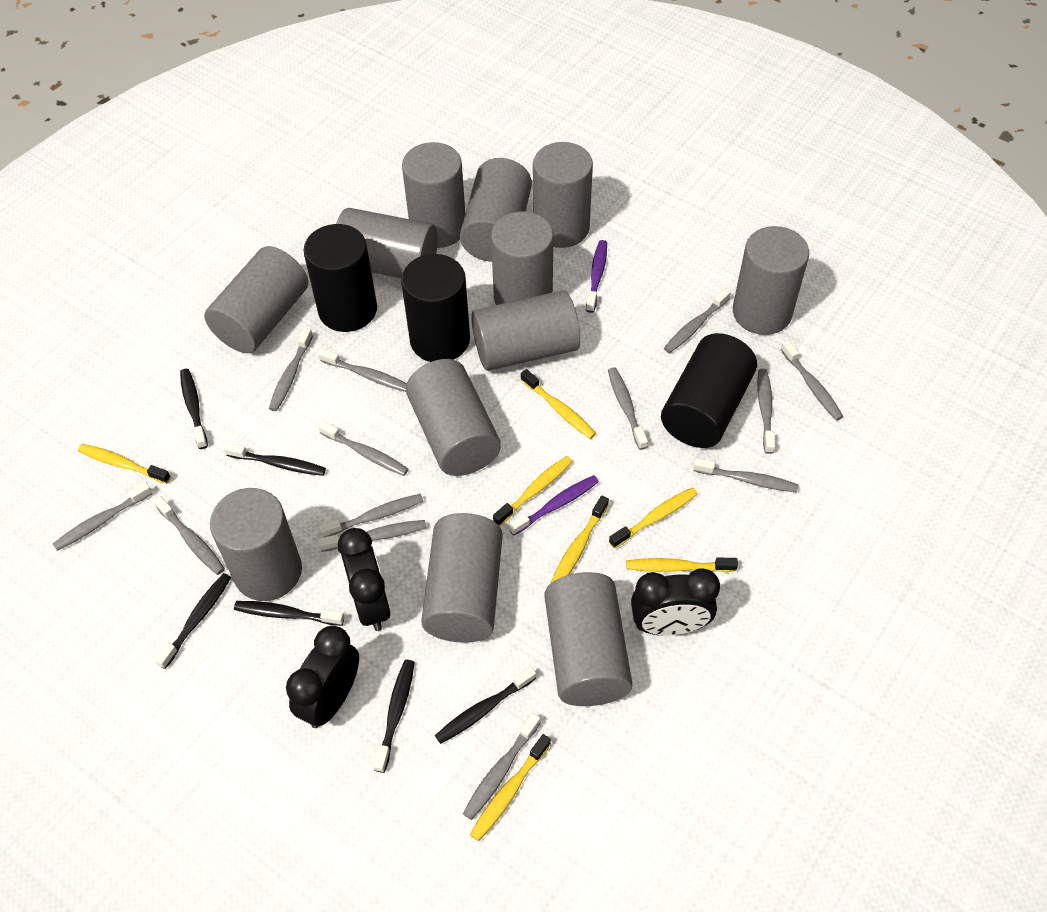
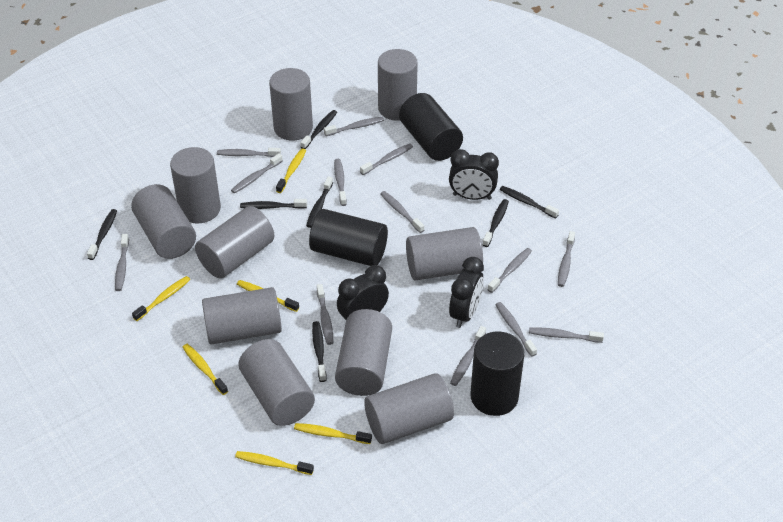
black toothbrush: [155,573,231,669] [180,369,208,449] [224,443,326,476] [234,601,344,626] [373,660,415,773] [435,666,536,744] = 6 -> [87,209,117,260] [240,199,307,209] [300,110,337,149] [306,176,333,228] [312,321,327,382] [482,199,509,247] [500,186,559,219] = 7
grey cylinder: [204,246,308,353] [210,488,302,601] [336,208,438,278] [402,142,465,248] [406,359,501,476] [421,513,503,643] [460,158,532,262] [471,290,580,371] [491,211,554,305] [533,142,593,248] [545,572,633,706] [733,226,809,335] = 12 -> [131,184,196,259] [170,147,221,223] [195,206,274,278] [202,287,282,345] [238,339,315,426] [269,68,313,141] [335,309,392,396] [364,373,454,444] [378,49,418,121] [406,227,483,281] = 10
purple toothbrush: [508,475,599,536] [586,240,607,313] = 2 -> none = 0
yellow toothbrush: [78,444,171,484] [470,734,551,841] [493,456,573,526] [521,369,596,439] [551,496,609,583] [609,487,698,548] [626,558,738,572] = 7 -> [132,276,191,321] [182,344,228,395] [235,451,314,475] [237,280,299,312] [276,149,306,193] [294,423,372,444] = 6

